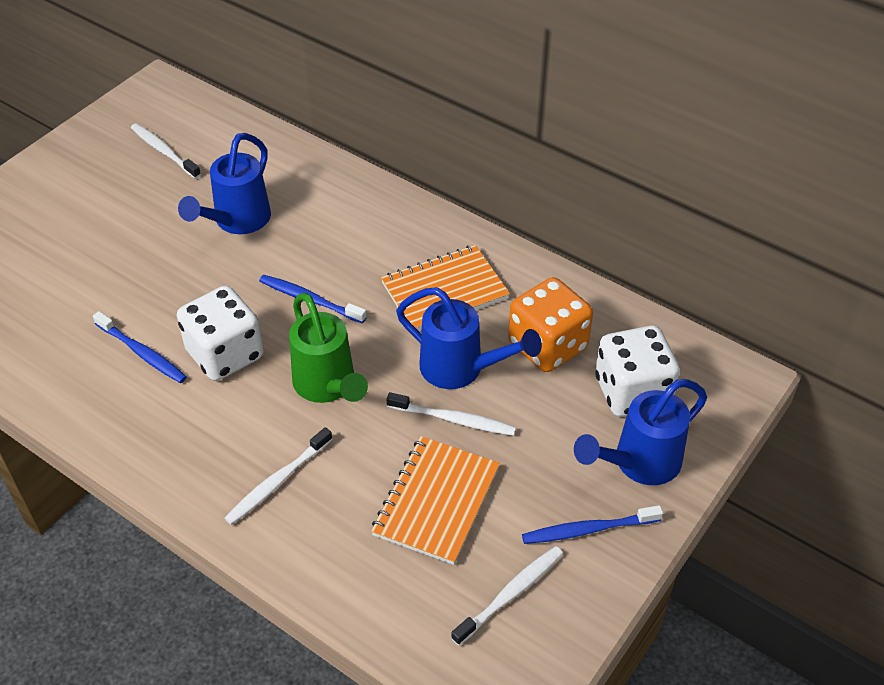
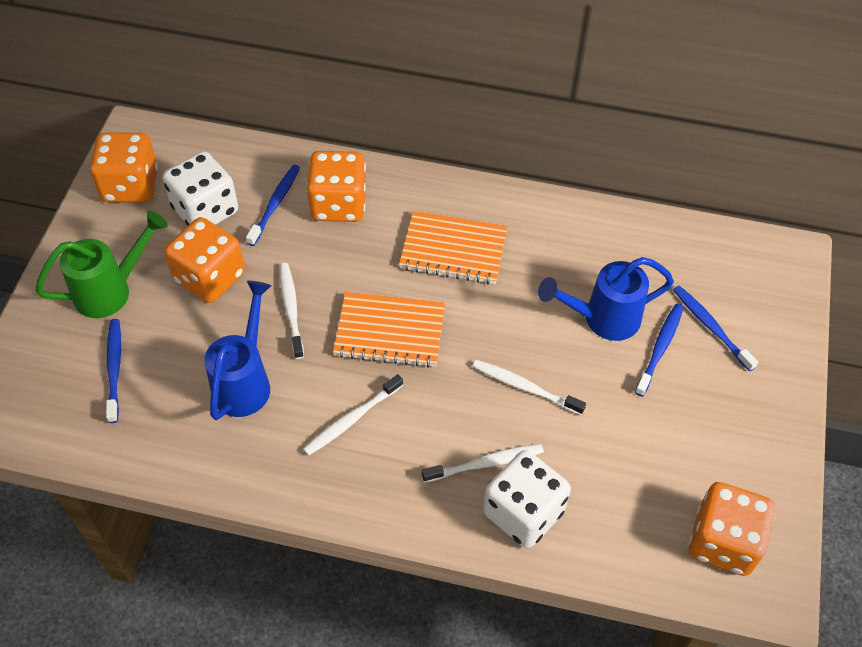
blue toothbrush: [93,311,187,383] [259,275,367,323] [522,505,663,544] = 3 -> [106,319,121,423] [246,165,300,246] [635,304,684,397] [673,286,758,372] = 4
blue watering can: [178,133,271,234] [396,287,542,389] [574,379,707,485] = 3 -> [205,281,272,420] [538,257,674,341] = 2
orange dice: [508,277,593,372] = 1 -> [90,132,158,202] [164,217,245,303] [306,151,366,222] [689,482,775,576] = 4

